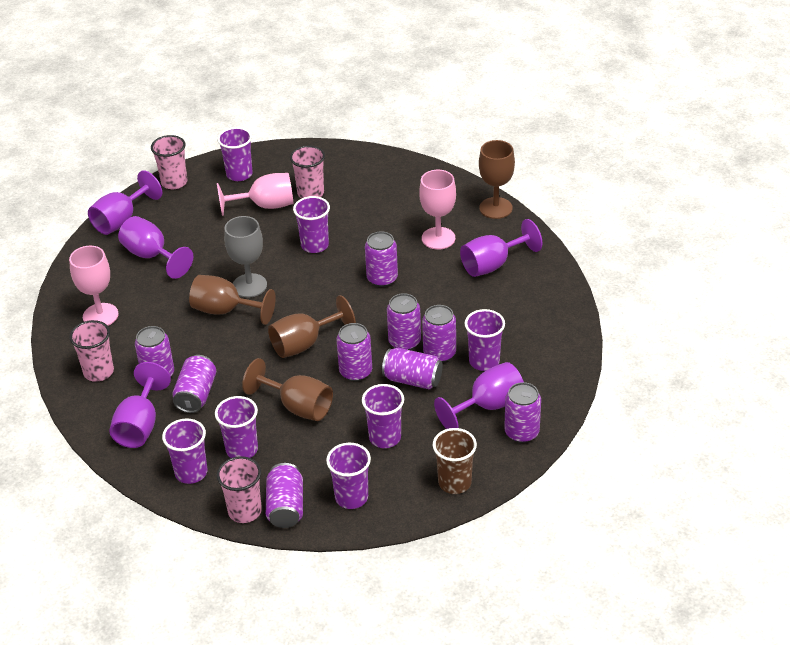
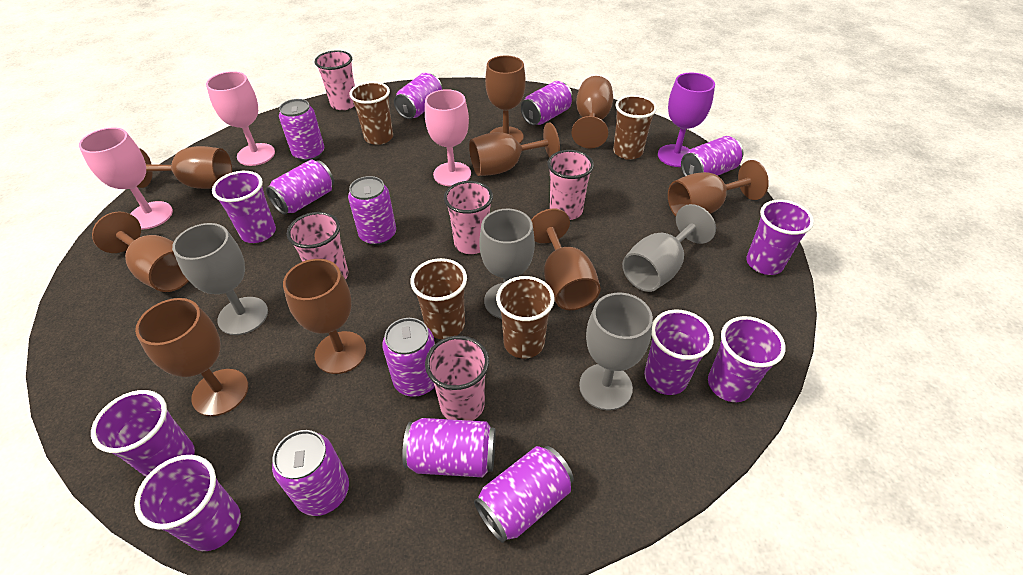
brown cup: [433,428,477,494] = 1 -> [349,81,393,145] [410,258,467,339] [496,276,555,359] [613,95,657,160] = 4
brown goblet: [189,275,276,325] [242,358,333,421] [268,295,356,358] [479,140,515,219] = 4 -> [92,212,189,292] [135,298,248,416] [137,146,232,189] [283,259,366,374] [469,122,560,176] [485,56,526,144] [531,209,601,310] [572,76,613,148] [668,160,769,216] = 9
grey goblet: [224,216,267,298] = 1 -> [172,223,268,335] [479,209,535,319] [579,293,653,410] [622,204,716,292] = 4
pink cup: [69,320,114,382] [151,135,187,189] [217,456,262,523] [290,146,325,199] = 4 -> [287,212,348,280] [315,50,355,110] [425,336,489,421] [444,181,493,254] [547,150,594,220] = 5
purple can: [135,326,174,377] [172,355,216,413] [266,463,303,528] [336,323,372,381] [365,231,398,287] [382,348,443,390] [387,293,421,350] [422,305,456,362] [504,382,541,443] = 9 -> [266,160,334,215] [272,430,349,516] [279,99,324,161] [348,176,396,245] [382,318,435,397] [394,73,442,119] [402,418,496,477] [474,446,574,543] [521,81,573,125] [681,136,743,176] = 10
purple cup: [162,419,208,484] [215,396,258,458] [217,127,253,181] [293,196,330,253] [326,443,371,509] [362,384,404,448] [465,309,505,371] = 7 -> [91,390,195,477] [134,455,241,551] [212,171,276,243] [644,309,714,395] [708,316,786,402] [746,200,814,275] = 6
purple goblet: [88,170,162,235] [109,362,171,448] [118,216,193,279] [434,362,524,429] [460,219,542,277] = 5 -> [658,72,715,167] = 1

